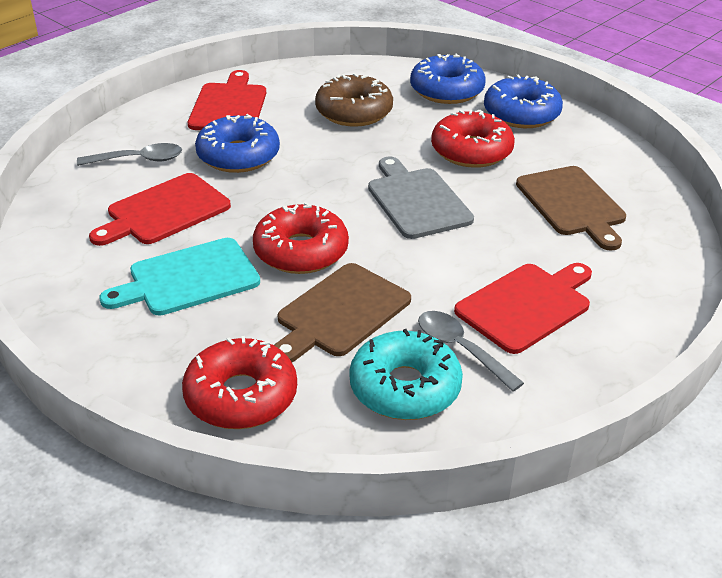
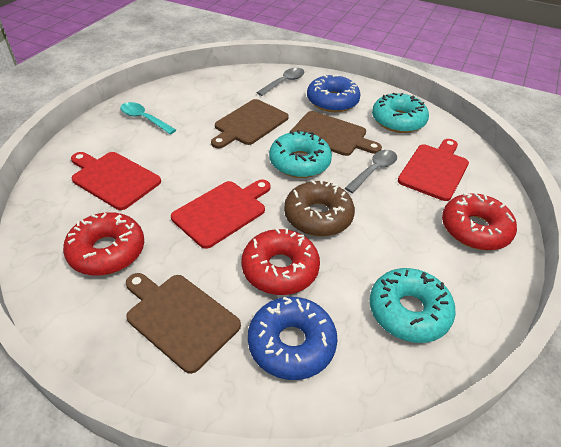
blue donut: [195,114,280,173] [410,54,486,104] [484,74,563,128] = 3 -> [248,297,338,380] [307,74,361,112] = 2
brown cutting board: [274,263,411,362] [516,166,626,251] = 2 -> [126,273,241,374] [211,99,289,148] [291,111,382,156] = 3
grey cutting board: [368,156,474,239] = 1 -> none = 0
turquoise cutting board: [99,238,260,316] = 1 -> none = 0
turquoise donut: [349,329,463,420] = 1 -> [269,130,332,178] [369,268,456,343] [372,93,429,133] = 3
turquoise spoon: none = 0 -> [120,102,176,134] = 1

